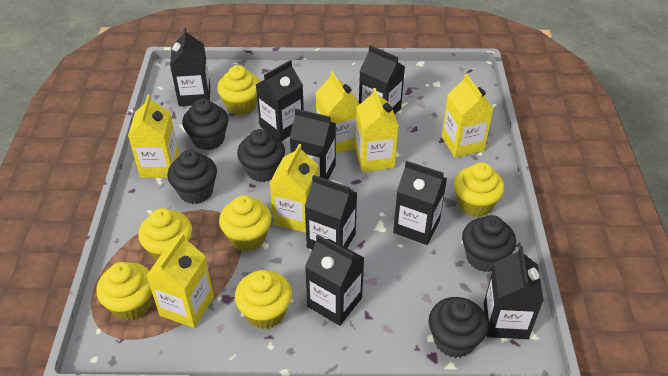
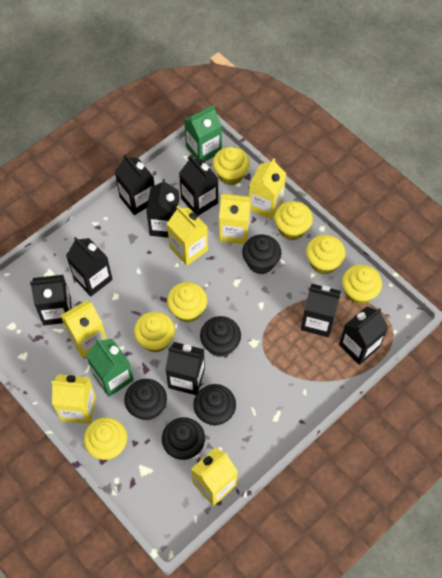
green carton: none = 0 -> [86,338,134,397] [184,105,222,162] = 2
yellow cupcake: [97,262,153,321] [138,208,192,261] [217,65,260,116] [219,195,272,251] [235,270,292,329] [454,162,504,217] = 6 -> [84,417,127,460] [134,312,175,353] [167,282,207,322] [213,147,250,185] [274,201,313,240] [306,235,346,274] [342,265,382,305] = 7

